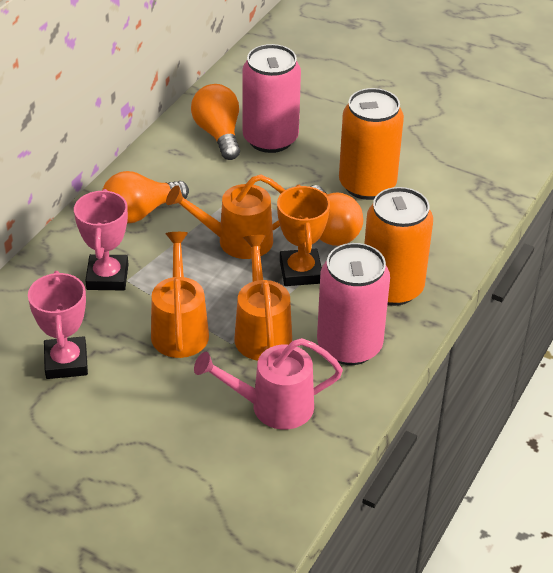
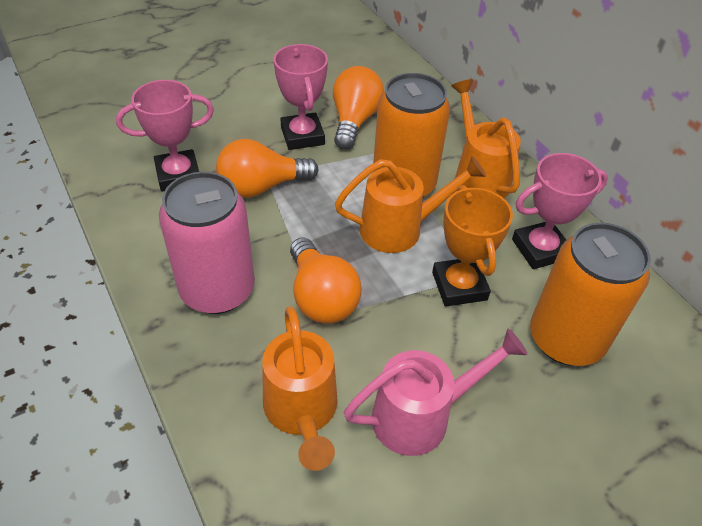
pink can: [242,44,301,153] [317,243,390,365] = 2 -> [159,172,255,314] = 1
pink trophy: [28,271,88,379] [74,189,128,290] = 2 -> [116,80,214,192] [273,44,328,150] [512,153,608,269] = 3

